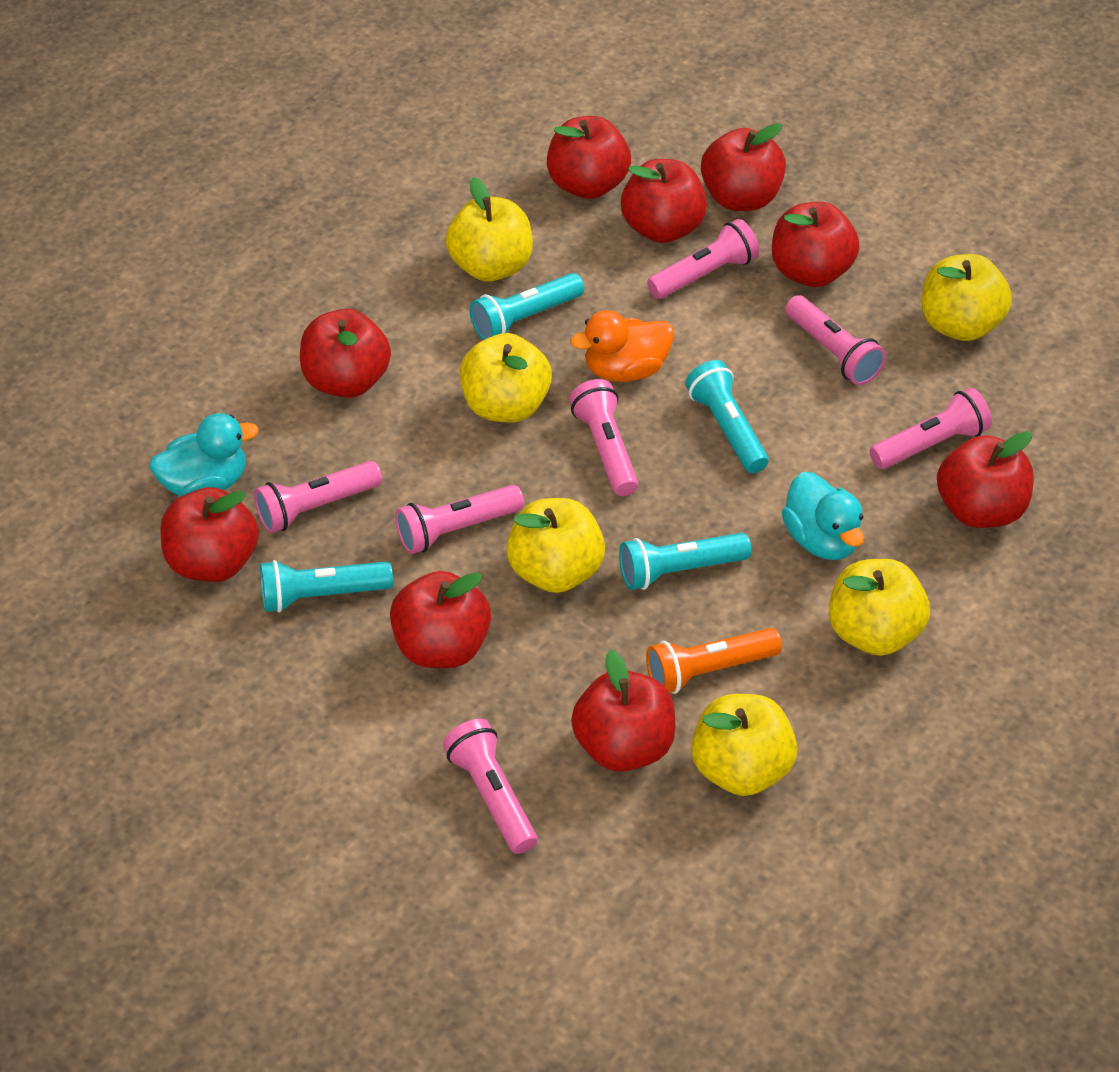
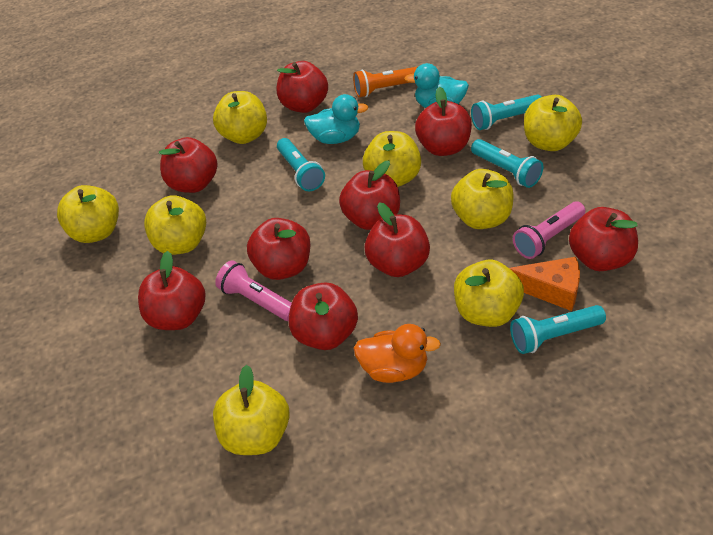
orange cheese: none = 0 -> [509,257,580,311] = 1
pink flashlight: [254,461,382,533] [395,485,524,554] [443,719,537,854] [569,379,638,496] [647,219,759,299] [785,295,886,385] [870,388,992,469] = 7 -> [215,261,292,321] [513,201,585,259] = 2
yellow apple: [446,177,533,281] [460,333,552,423] [506,498,605,593] [691,694,797,796] [829,559,930,656] [921,254,1012,341] = 6 -> [57,185,119,243] [144,195,206,255] [213,91,267,144] [213,365,290,455] [363,131,421,187] [451,169,514,229] [454,260,524,327] [524,95,582,151] = 8

